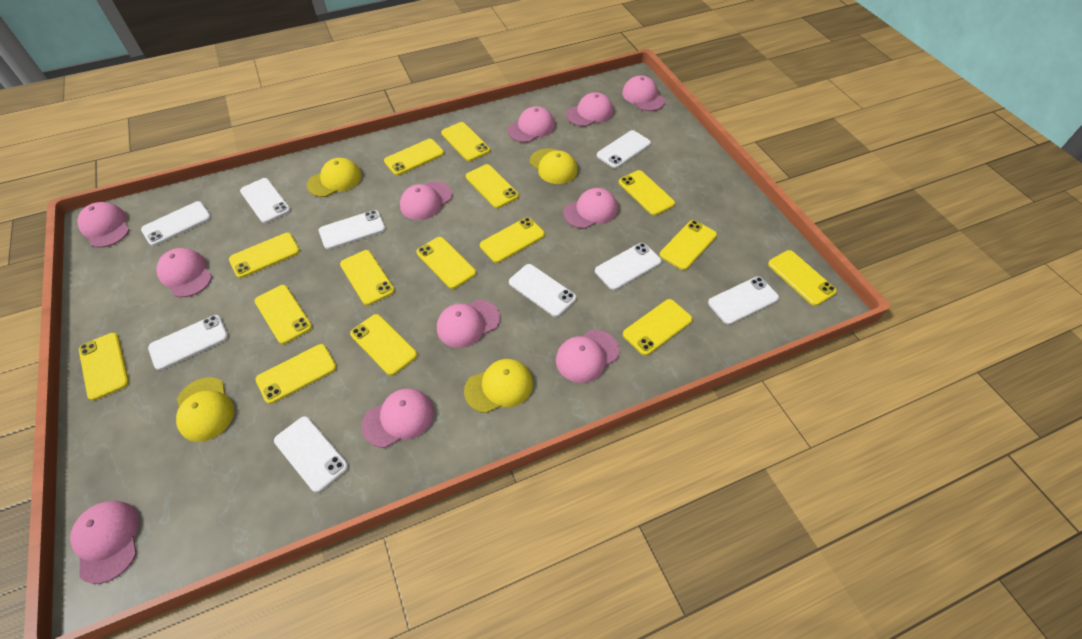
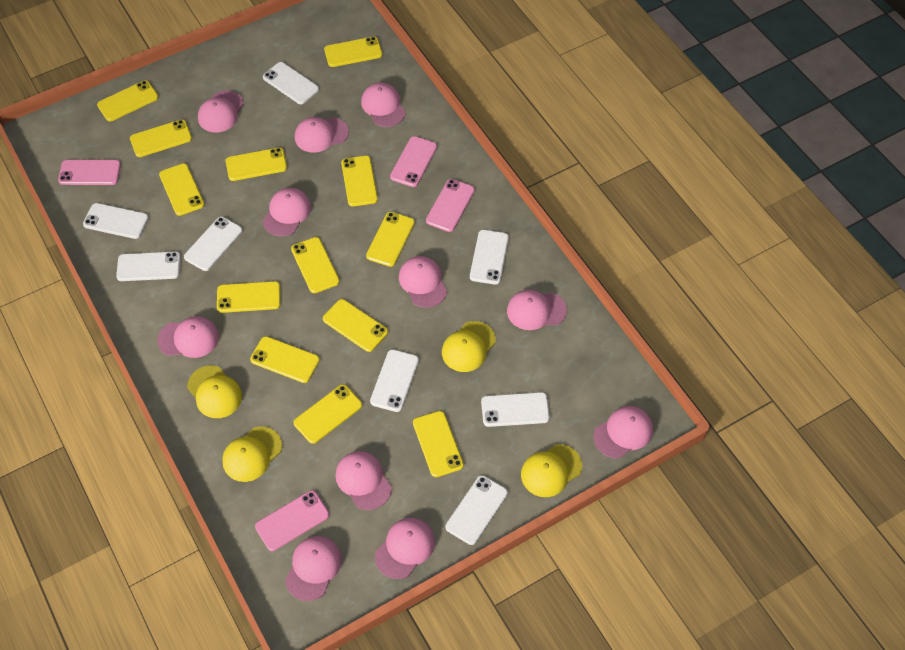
pink phone: none = 0 -> [58,160,121,185] [255,490,329,551] [390,136,437,187] [426,179,475,232] = 4
white phone: [141,201,211,246] [148,315,228,370] [240,178,291,223] [274,416,348,493] [319,210,386,250] [509,264,576,317] [595,243,662,290] [597,130,651,168] [708,276,779,325] = 9 -> [83,203,149,239] [116,251,181,281] [184,217,243,271] [263,62,319,104] [370,349,419,412] [446,475,508,545] [470,230,509,285] [481,392,550,427] = 8
yellow phone: [79,333,129,400] [229,233,300,278] [255,285,312,344] [256,344,337,404] [340,250,395,305] [350,314,418,376] [384,139,444,175] [416,237,476,289] [441,122,490,161] [466,164,519,208] [480,217,545,263] [619,170,675,215] [623,299,693,356] [660,220,717,270] [768,250,837,306] = 15 -> [97,80,158,121] [130,119,192,157] [159,163,204,216] [217,281,280,313] [226,148,287,181] [250,336,320,383] [291,237,340,293] [294,384,362,444] [323,299,388,352] [324,37,382,67] [341,156,378,207] [366,212,415,267] [413,411,464,477] = 13

